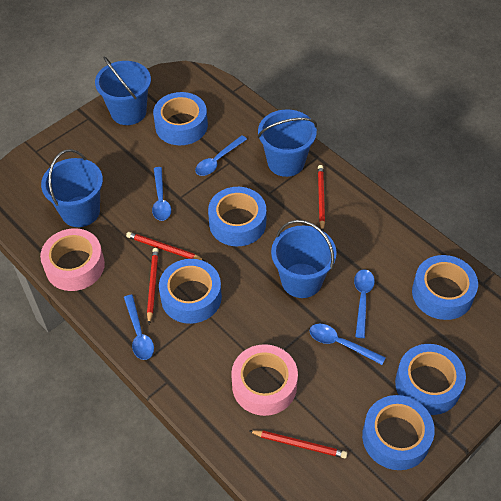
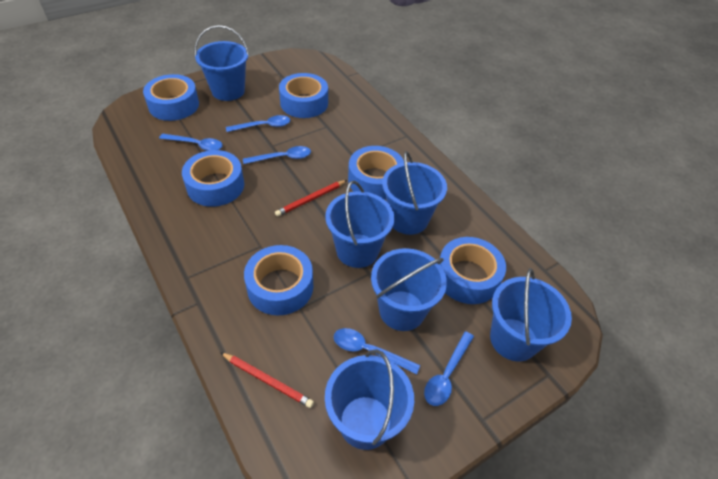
blue bucket: [41,149,103,227] [95,56,151,125] [257,110,317,177] [271,220,337,298] = 4 -> [194,25,249,101] [325,180,394,268] [325,349,414,450] [371,248,447,331] [382,151,447,235] [490,268,572,361] = 6
pink tape: [40,228,105,291] [231,344,298,416] = 2 -> none = 0
red pencil: [126,232,205,261] [147,248,159,324] [249,430,347,458] [318,165,325,231] = 4 -> [220,352,314,408] [275,180,347,216] = 2

